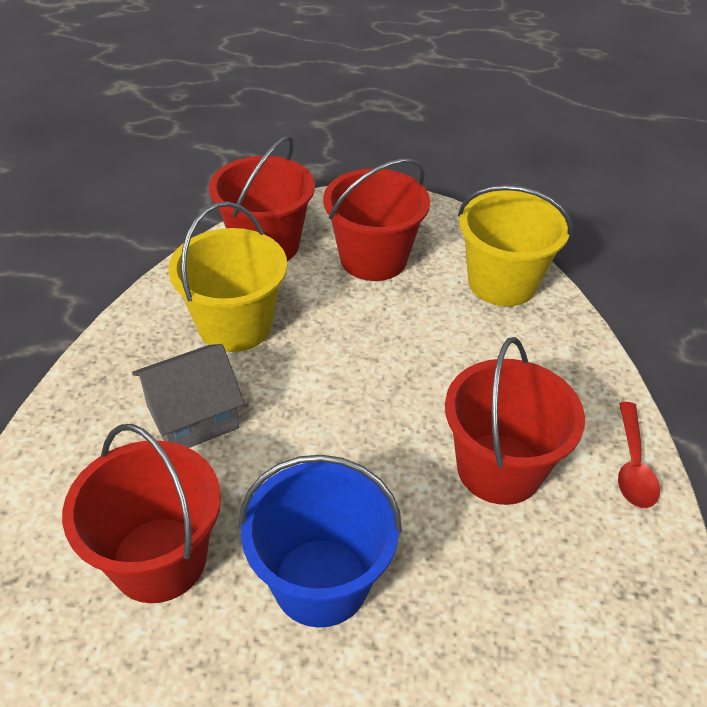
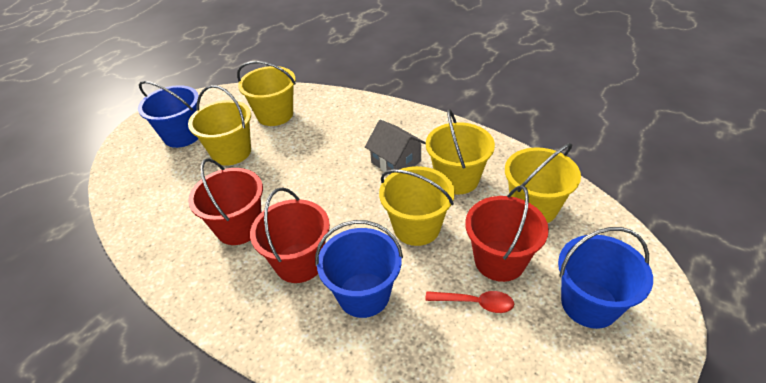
blue bucket: [238,455,402,628] = 1 -> [138,81,199,148] [315,220,403,318] [558,227,653,329] = 3
red bucket: [62,424,221,603] [209,136,315,261] [323,158,430,281] [445,337,585,505] = 4 -> [188,158,263,245] [250,187,330,283] [465,185,549,282] = 3
yellow bucket: [168,202,287,352] [458,185,573,306] = 2 -> [188,85,251,166] [237,61,296,126] [379,166,455,246] [426,109,495,194] [505,143,581,223] = 5

